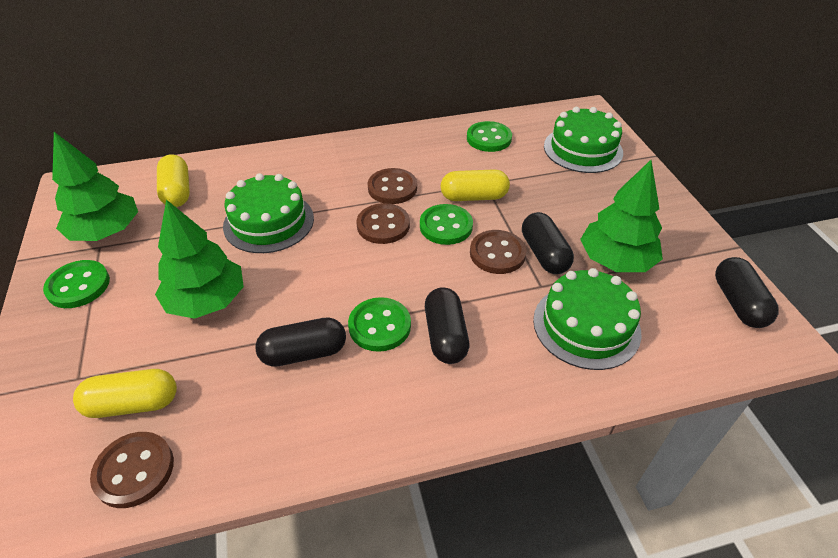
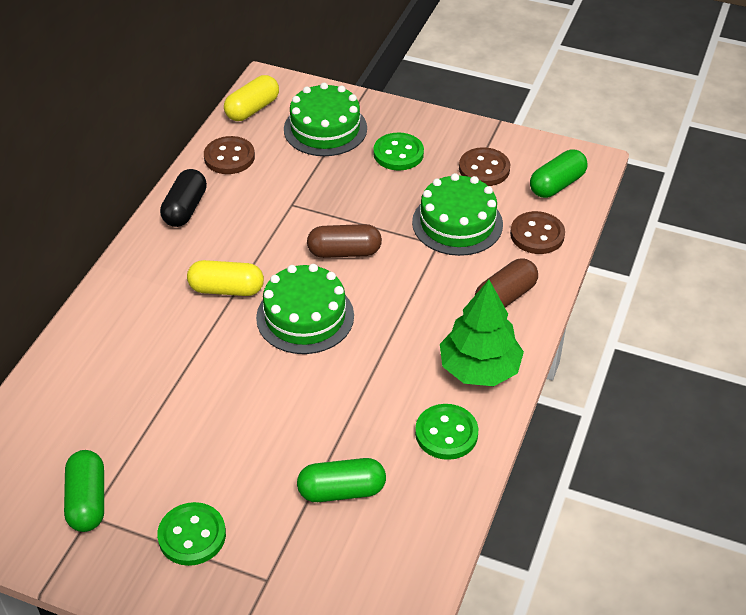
black capsule: [255,318,346,367] [425,287,469,364] [522,212,574,274] [715,257,779,328] = 4 -> [160,169,207,227] = 1
brown button: [90,432,174,508] [356,203,410,244] [367,168,417,204] [470,230,526,274] = 4 -> [204,136,255,174] [459,147,510,186] [510,211,565,254] = 3
brown capsule: none = 0 -> [307,224,382,258] [475,258,538,307] = 2
green button: [43,260,110,308] [348,297,411,352] [420,204,473,245] [467,121,512,152] = 4 -> [157,502,226,566] [373,133,424,171] [415,404,478,460] = 3
green capsule: none = 0 -> [64,450,104,532] [297,458,386,502] [530,149,588,198] = 3
green tree: [52,132,138,241] [155,200,244,319] [580,160,663,272] = 3 -> [440,280,524,386] = 1
yellow capsule: [73,369,177,418] [157,154,190,207] [441,169,510,201] = 3 -> [187,260,264,296] [224,75,279,121] = 2

